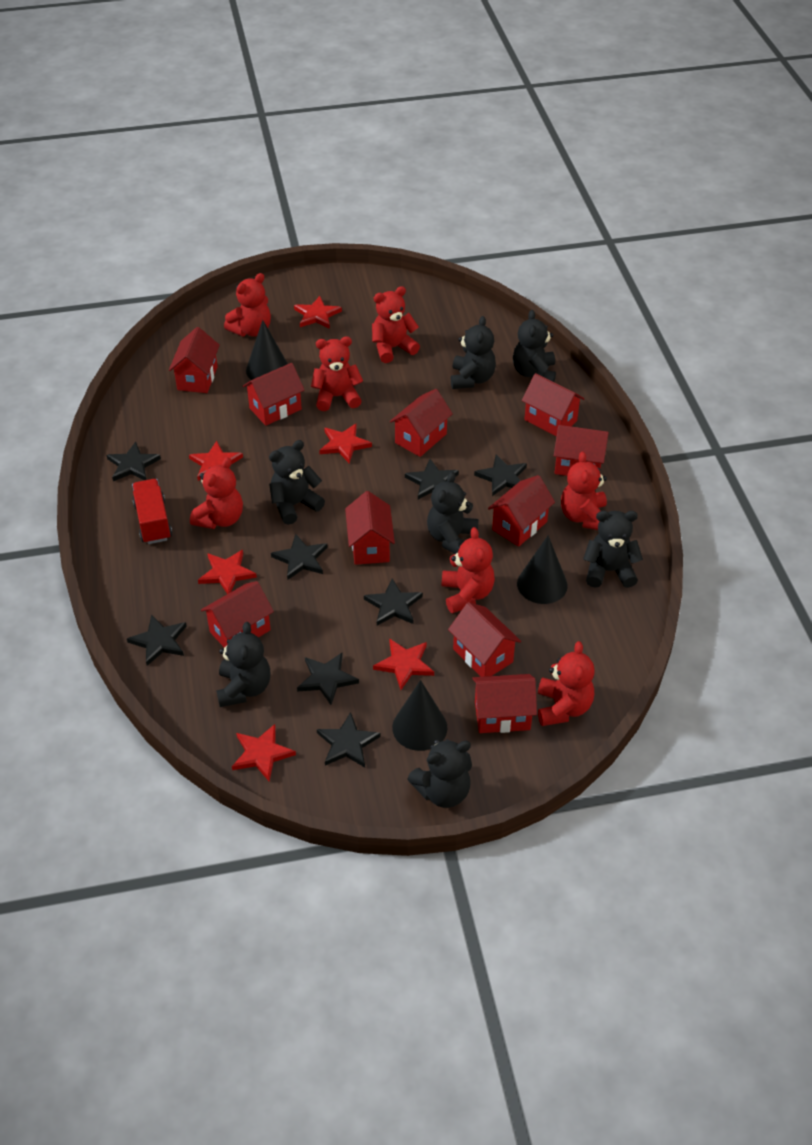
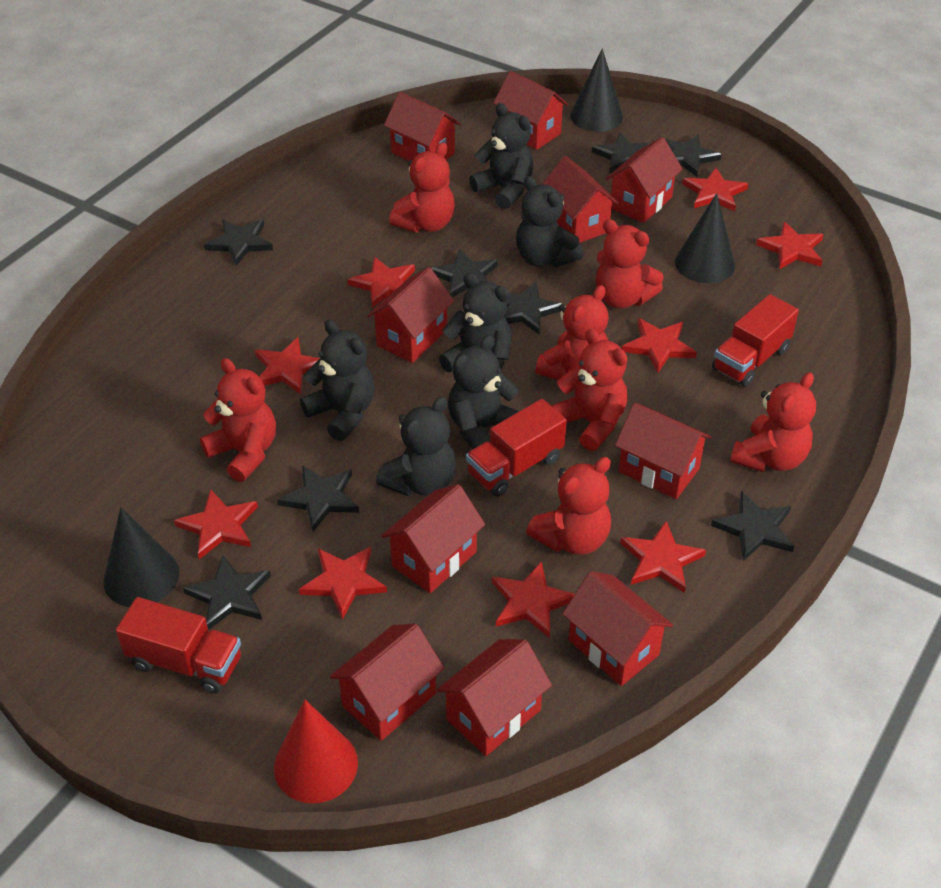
black teddy bear: [216,622,271,707] [269,440,325,525] [407,739,472,808] [427,472,479,554] [451,316,496,389] [513,310,556,382] [583,511,643,588] = 7 -> [300,320,375,441] [376,397,456,496] [439,273,512,372] [448,335,519,449] [469,103,534,209] [516,176,583,267] = 6
red cone: none = 0 -> [274,700,358,804] = 1
red star: [189,441,243,481] [198,550,257,594] [232,724,296,782] [294,296,342,329] [319,424,372,463] [373,638,434,690] = 6 -> [174,489,258,559] [255,337,320,394] [299,547,387,620] [347,257,415,308] [492,562,575,638] [620,521,706,593] [622,318,697,373] [682,168,748,211] [756,222,824,269] = 9
red truck: [132,479,172,544] = 1 -> [116,597,241,693] [466,399,567,497] [712,294,799,387] = 3

